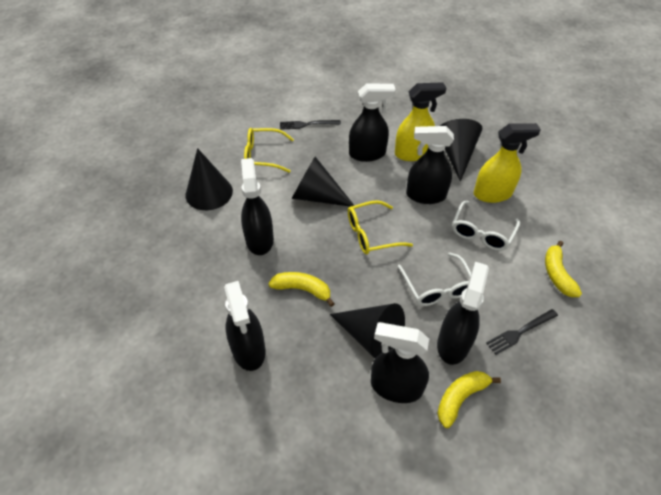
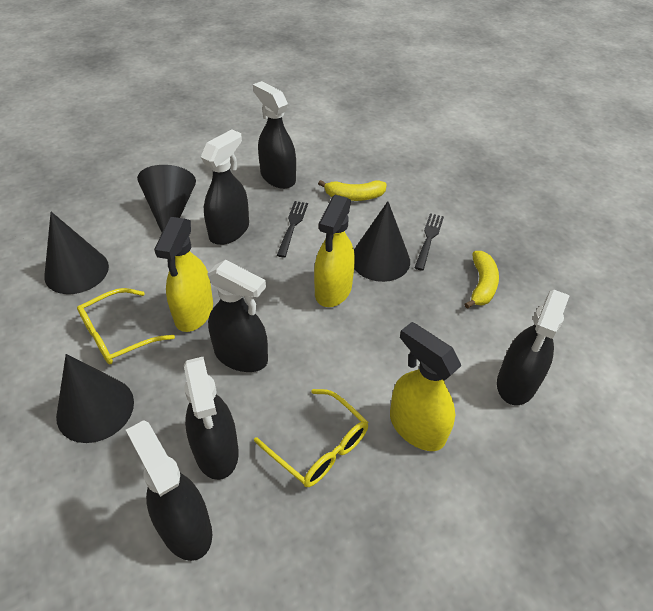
white glasses: [398,253,471,306] [452,201,520,251] = 2 -> none = 0
yellow banana: [269,272,334,307] [437,371,501,428] [545,241,582,297] = 3 -> [318,180,387,201] [465,251,499,309] = 2
yellow spray bottle: [395,82,446,161] [474,123,541,203] = 2 -> [154,217,213,332] [314,195,355,307] [390,322,461,451] = 3

